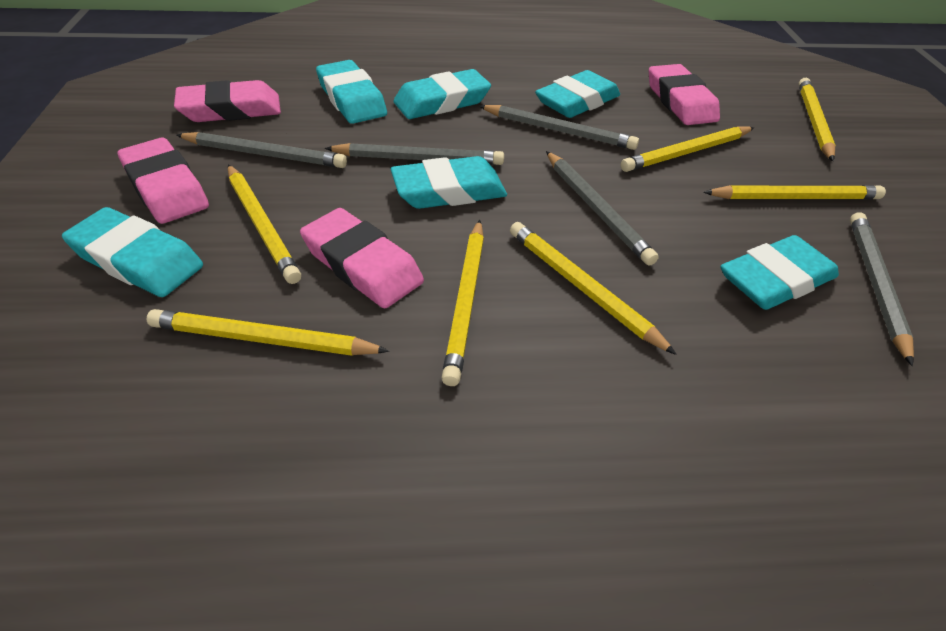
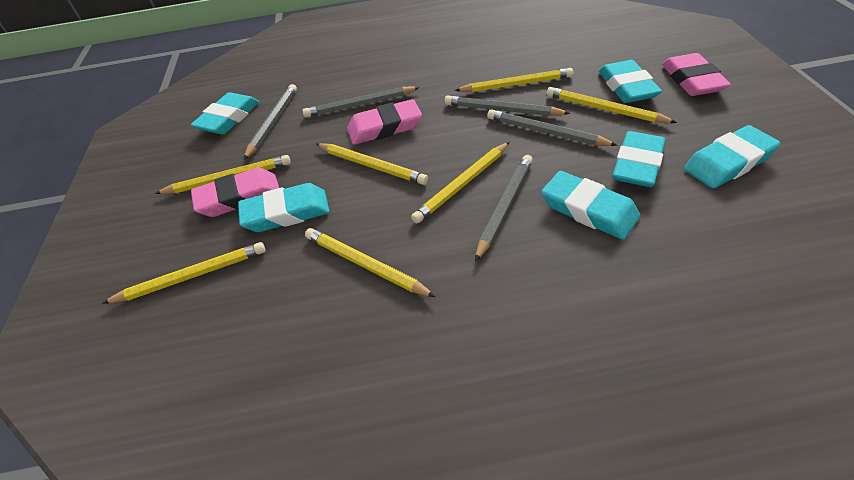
pink eraser: [117,137,209,224] [174,80,281,122] [300,208,424,308] [649,64,720,125] = 4 -> [191,167,279,217] [347,99,422,145] [662,53,731,96] = 3

